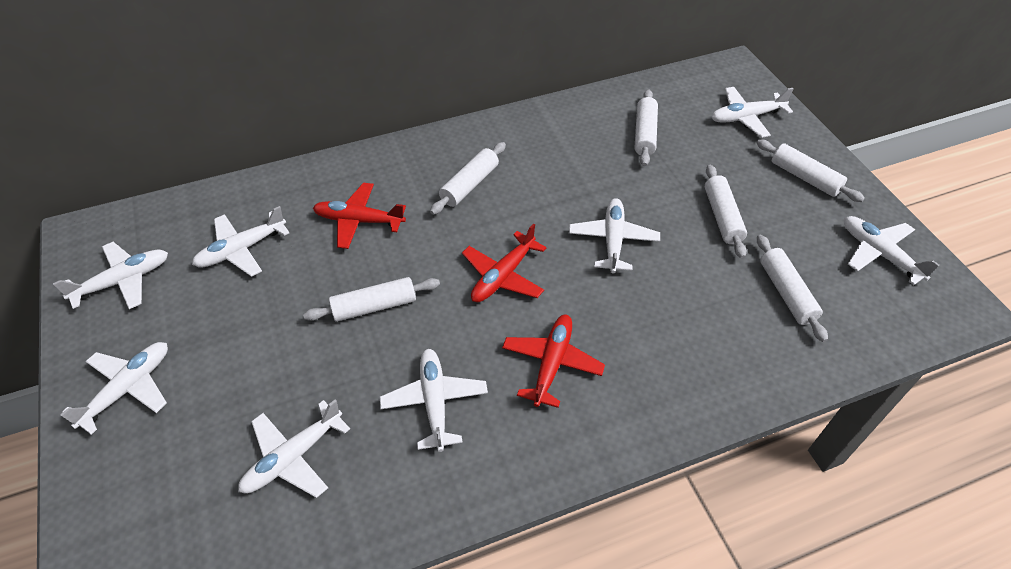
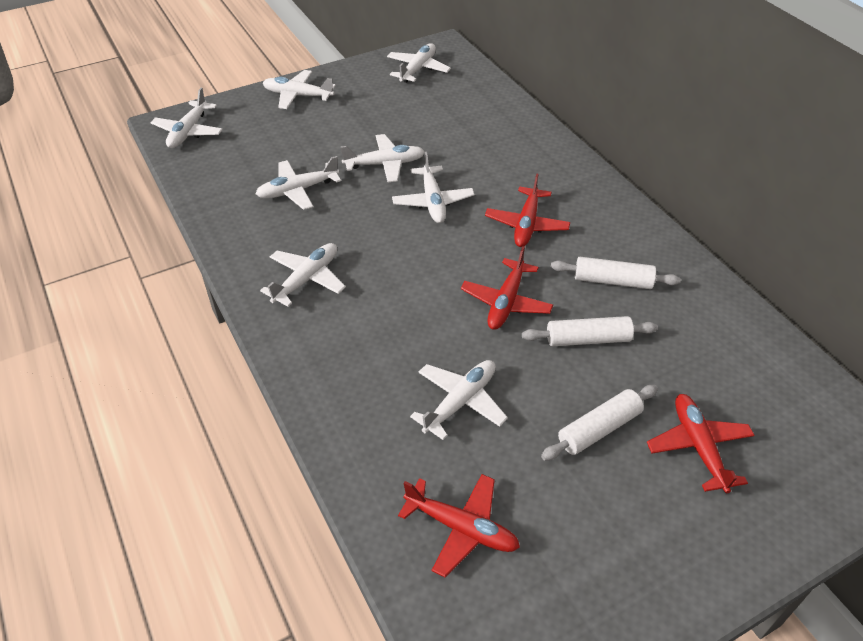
red plane: [313,183,406,249] [462,223,547,302] [502,315,605,408] = 3 -> [398,474,520,577] [461,246,553,330] [485,174,570,247] [647,394,755,493] = 4
white rolling pin: [303,277,440,322] [430,142,506,215] [635,89,658,166] [705,165,747,259] [756,139,865,202] [757,235,828,342] = 6 -> [522,316,658,346] [541,385,658,461] [551,257,681,289] = 3

